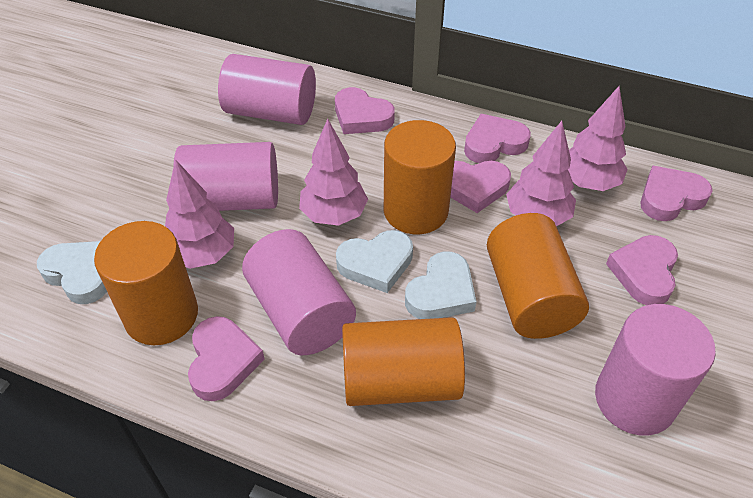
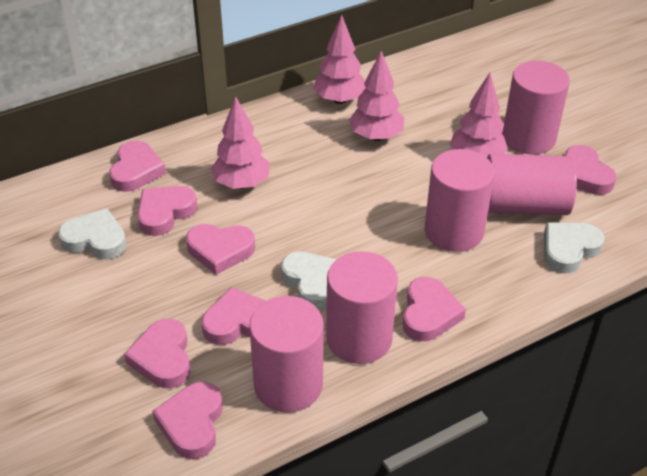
orange cylinder: [94,221,198,345] [342,317,465,406] [384,120,456,234] [487,213,589,339] = 4 -> none = 0
pink cylinder: [173,142,278,211] [218,54,316,125] [242,229,356,355] [595,304,716,435] = 4 -> [249,296,324,413] [326,251,398,364] [424,149,495,252] [487,154,577,215] [502,61,570,155] = 5
pink heart: [188,316,265,401] [335,87,395,134] [450,161,511,213] [464,114,531,163] [606,235,678,305] [640,166,713,221] = 6 -> [109,141,166,192] [124,319,191,388] [137,186,197,236] [153,382,223,459] [186,224,255,275] [201,287,266,345] [403,277,466,341] [565,145,616,195] = 8

